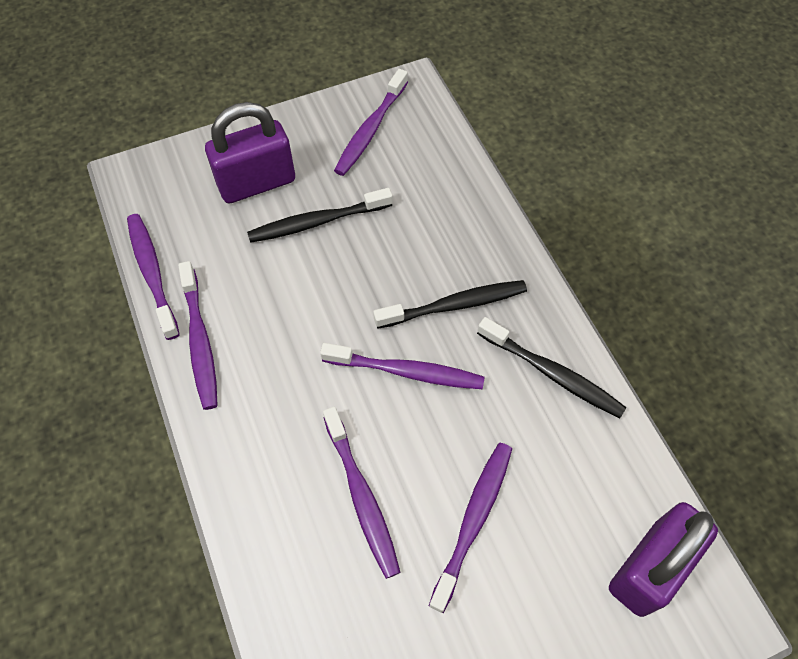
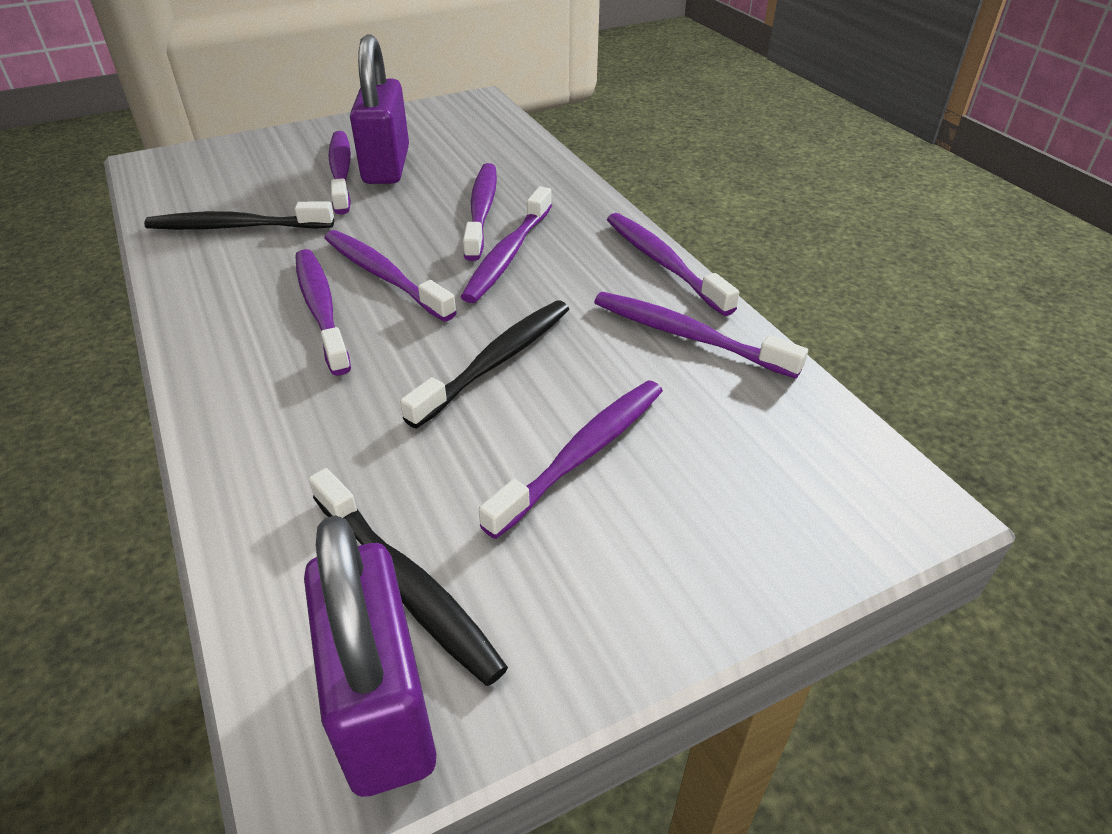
purple toothbrush: [127,214,180,340] [178,261,218,410] [320,343,485,389] [323,407,401,579] [334,69,408,176] [429,443,512,613] = 6 -> [295,249,351,376] [324,230,457,322] [328,131,351,214] [461,186,552,303] [463,163,497,261] [479,381,663,539] [594,292,808,378] [607,213,739,316] = 8

